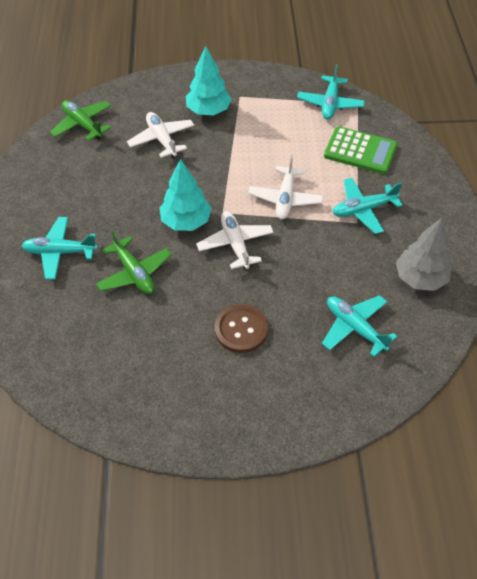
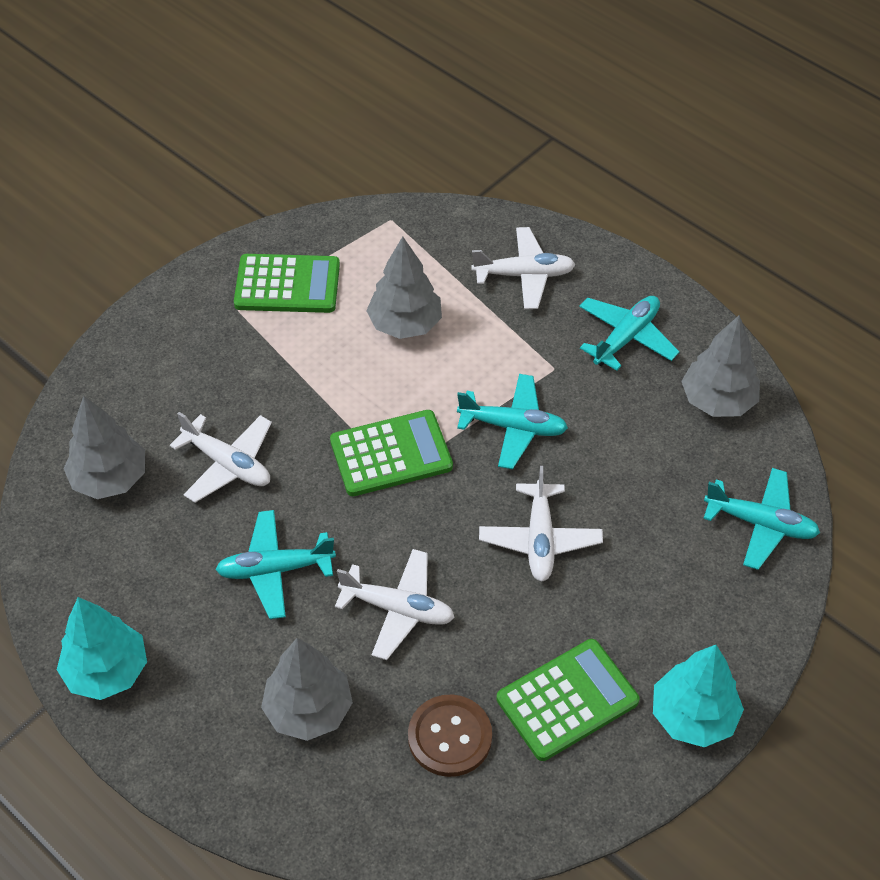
green calculator: [324,126,398,174] = 1 -> [234,254,340,313] [330,410,453,496] [497,639,640,761] = 3
green plane: [50,100,111,141] [96,230,172,294] = 2 -> none = 0
grey tree: [396,218,452,291] = 1 -> [63,396,145,499] [261,638,353,741] [366,237,442,339] [681,315,760,417] = 4
white plane: [127,112,194,158] [196,211,274,269] [248,155,324,219] = 3 -> [170,412,272,503] [335,549,455,660] [471,227,576,309] [479,466,603,582] = 4

